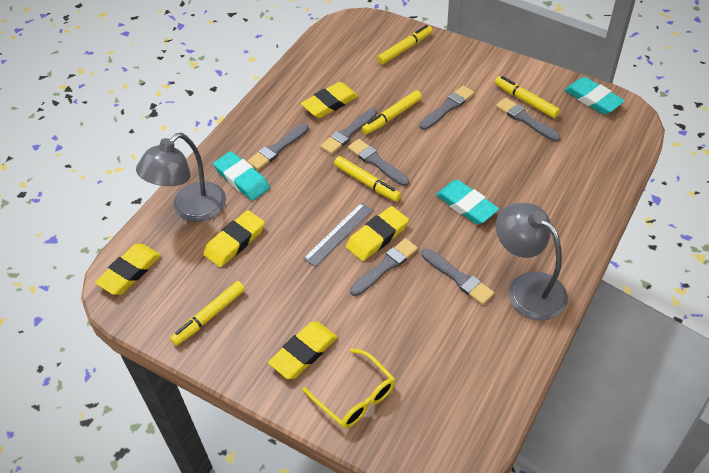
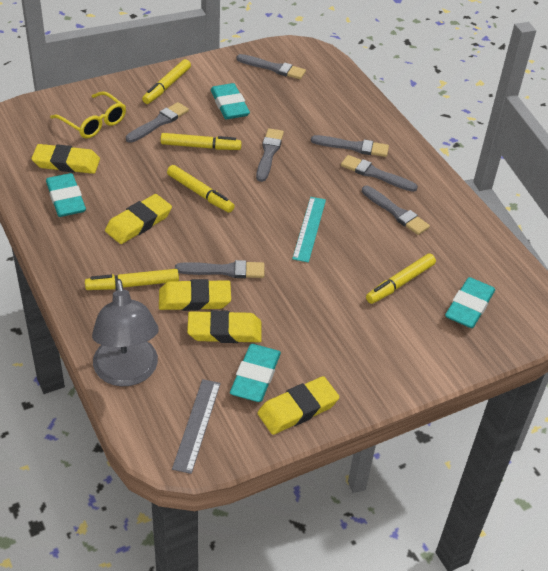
grey lamp: [136,133,226,222] [496,203,568,321] = 2 -> [92,279,159,386] = 1
turquoise eraser: [213,151,270,201] [436,180,499,224] [564,77,625,114] = 3 -> [46,173,86,217] [211,83,250,119] [230,344,281,402] [445,277,495,328] = 4
turquoise ruler: none = 0 -> [292,197,326,262] = 1

